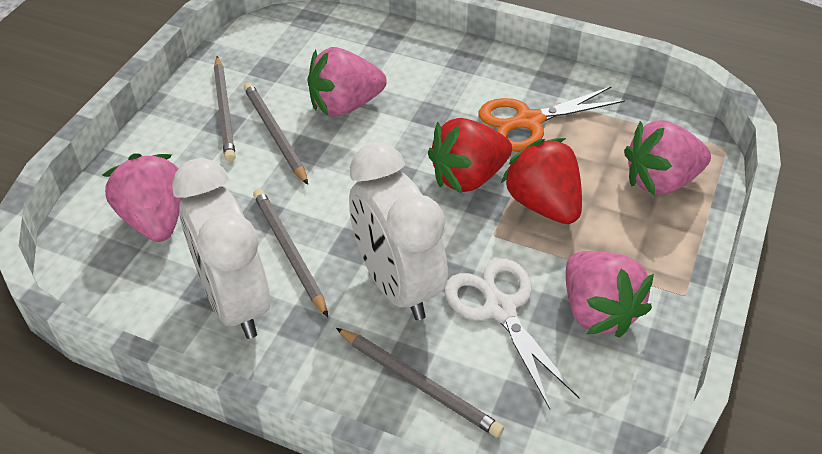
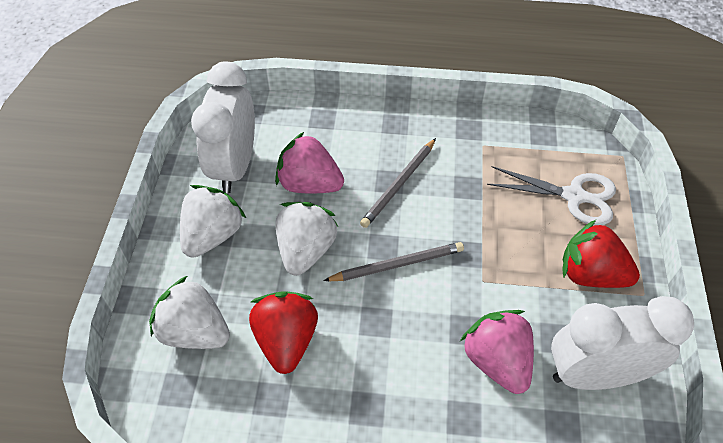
grey pencil: [214,56,236,162] [244,82,308,185] [253,189,328,317] [336,328,504,438] = 4 -> [323,242,464,281] [360,138,436,228] = 2
orange scissors: [479,86,625,151] = 1 -> none = 0
pink strawberry: [103,153,182,242] [307,47,387,117] [566,251,654,338] [624,120,711,196] = 4 -> [275,132,344,194] [460,310,534,394] = 2
white strawberry: none = 0 -> [149,276,230,349] [180,185,246,258] [275,202,338,276] = 3

